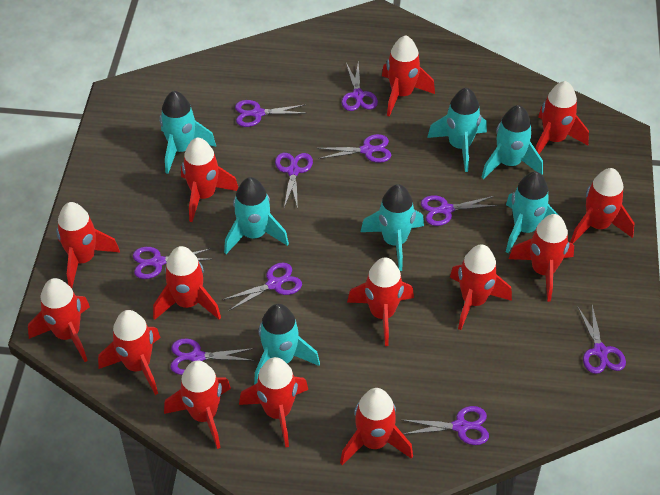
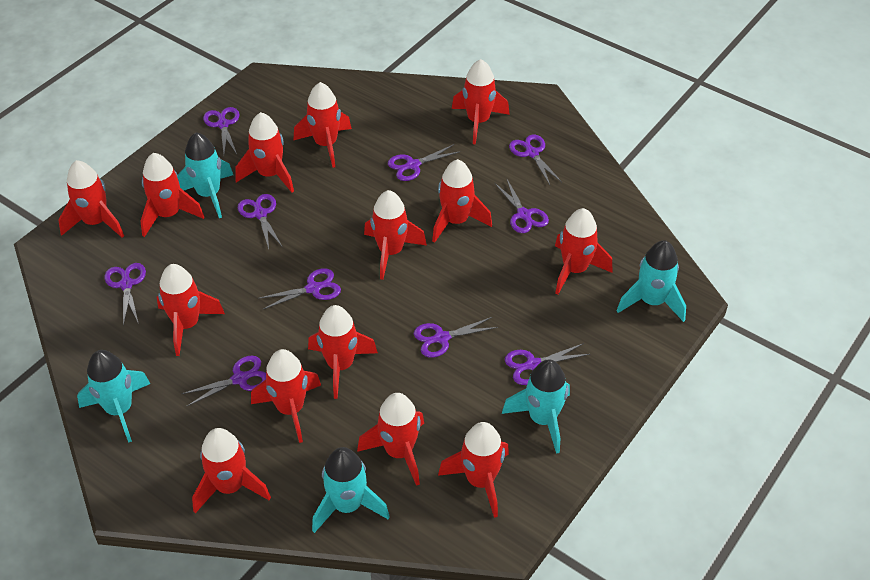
turquoise rocket: [160,91,216,174] [224,177,289,254] [254,304,320,385] [361,184,424,271] [427,88,487,172] [481,105,543,179] [506,171,558,253] = 7 -> [77,350,150,443] [178,132,233,218] [312,447,390,533] [502,359,570,454] [617,240,686,322] = 5

